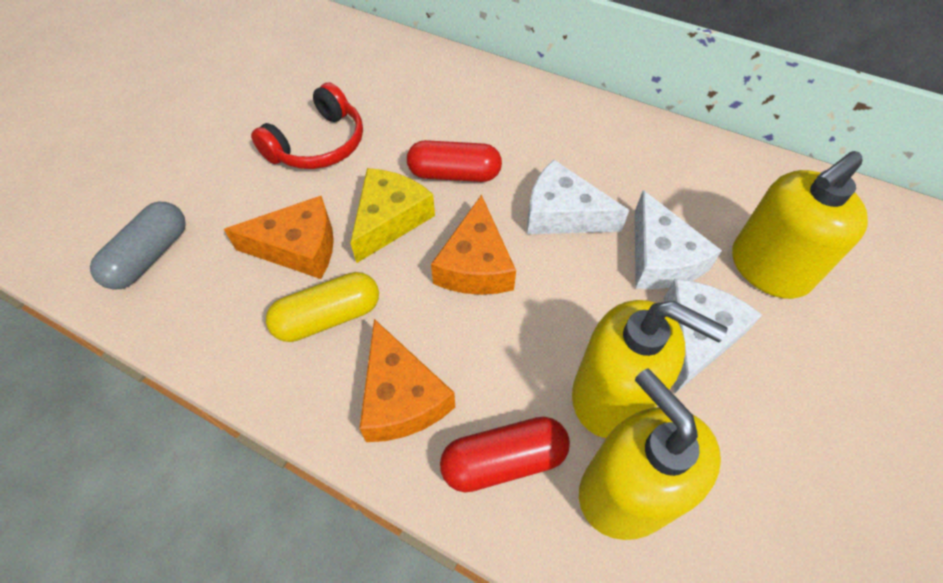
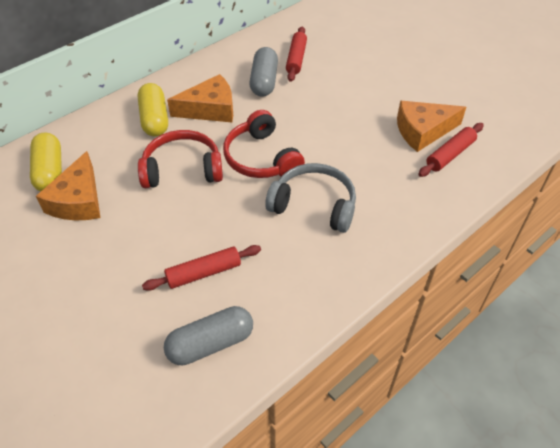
grey capsule: [90,202,186,290] = 1 -> [164,306,253,365] [249,47,278,97] = 2
grey headphones: none = 0 -> [265,163,356,233] = 1
red capsule: [407,140,502,182] [440,417,570,492] = 2 -> none = 0
red headphones: [251,82,363,169] = 1 -> [138,130,223,188] [223,110,305,178] = 2
red rolling pin: none = 0 -> [142,245,261,291] [286,27,307,82] [418,123,484,177] = 3
white cheese: [527,160,629,234] [635,190,722,289] [664,279,762,393] = 3 -> none = 0
yellow capsule: [266,272,379,342] = 1 -> [30,133,62,191] [138,83,168,136] = 2
yellow cheese: [350,168,435,263] = 1 -> none = 0
yellow soap dispenser: [572,300,727,438] [579,368,721,540] [732,151,868,299] = 3 -> none = 0

